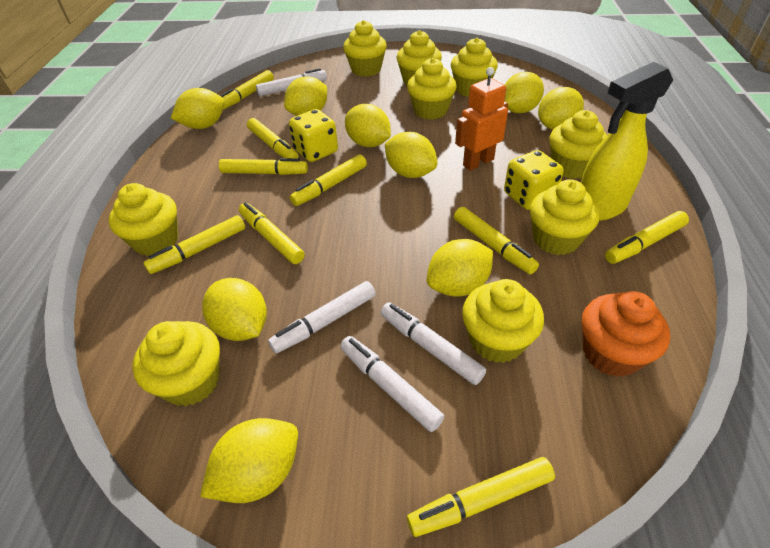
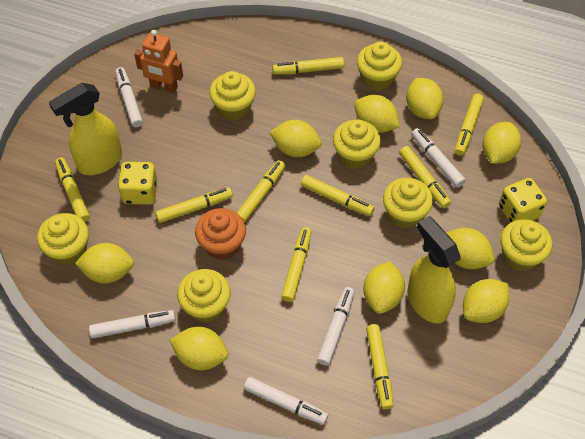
white marker: [256,68,327,96] [268,281,376,353] [340,336,444,432] [381,302,486,385] = 4 -> [89,310,176,338] [115,67,143,127] [244,377,328,425] [317,287,355,366] [411,128,466,188] = 5
yellow cupcake: [109,183,178,256] [132,321,220,406] [343,20,387,77] [396,30,442,85] [407,58,457,120] [451,38,498,97] [462,279,544,363] [530,179,599,255] [549,110,607,179] = 9 -> [37,213,89,265] [177,269,231,322] [209,71,256,120] [333,119,381,169] [357,42,402,91] [383,178,433,228] [500,219,552,272] = 7
yellow spray bottle: [581,62,673,221] = 1 -> [49,83,122,175] [407,216,461,323] = 2

